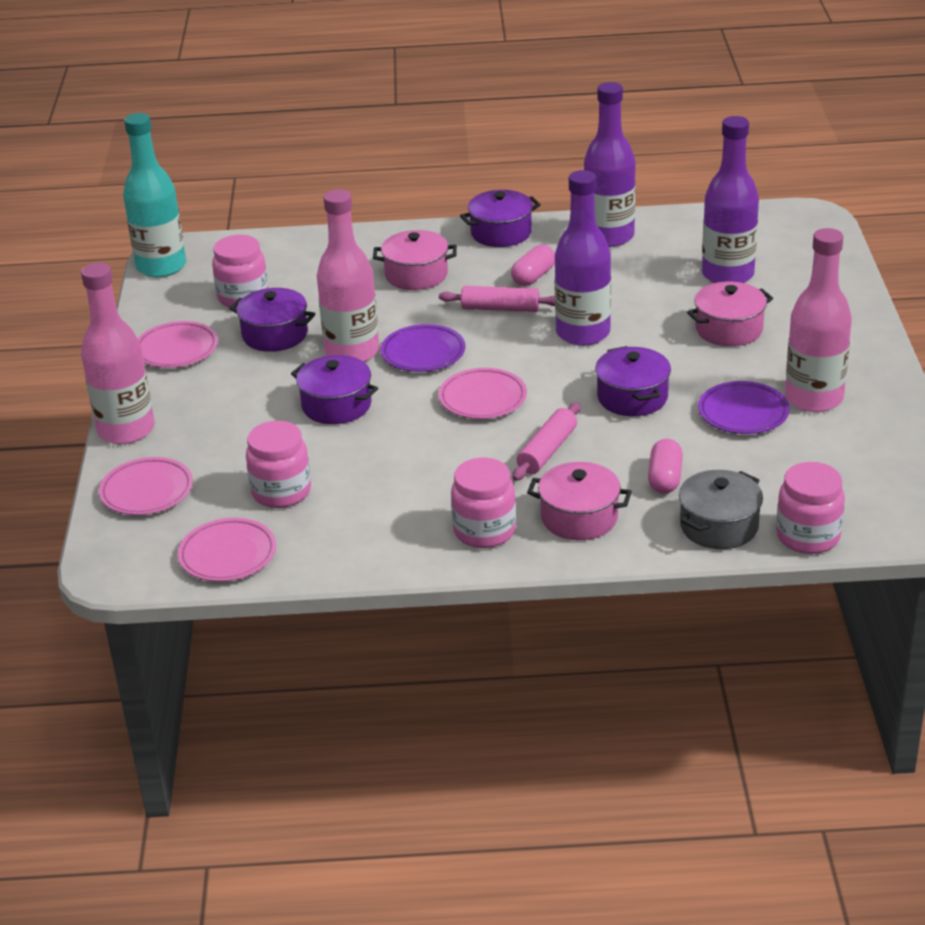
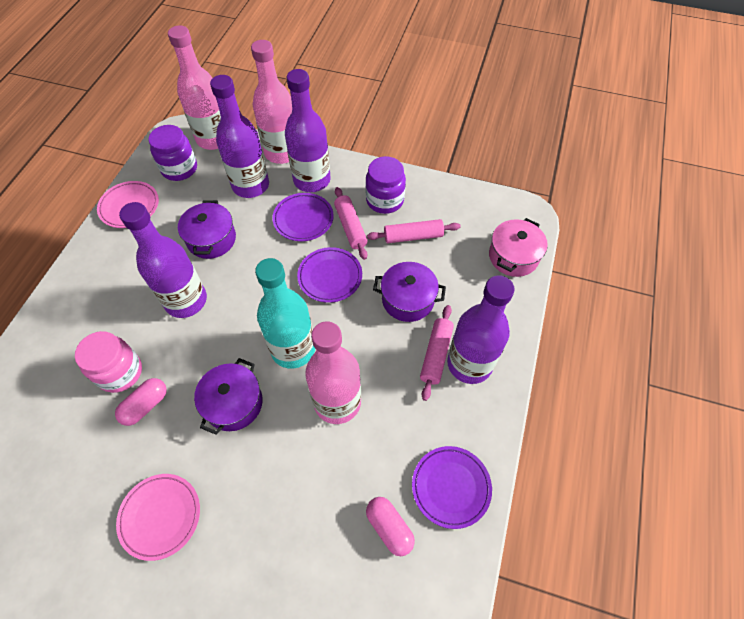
grey pot: [679,470,763,549] = 1 -> none = 0
pink jar: [212,235,268,309] [246,421,311,508] [451,458,516,548] [776,462,845,554] = 4 -> [75,331,142,393] = 1
pink plate: [99,457,193,515] [138,321,218,368] [178,518,276,582] [439,368,527,419] = 4 -> [97,181,159,228] [116,474,200,561] = 2
pink pot: [373,230,457,290] [527,462,632,540] [687,281,773,346] = 3 -> [489,218,548,277] = 1
pink rolling pin: [439,286,555,312] [513,402,580,481] = 2 -> [334,187,367,260] [367,219,461,243] [420,305,454,401] = 3
purple bottle: [555,170,611,346] [584,82,636,247] [702,116,759,283] = 3 -> [119,202,207,318] [210,75,269,198] [285,69,331,192] [447,275,515,384] = 4
purple jar: none = 0 -> [148,125,197,181] [365,156,406,214] = 2
purple plate: [381,324,465,372] [698,381,790,434] = 2 -> [272,193,334,241] [297,247,362,303] [412,446,492,529] = 3
purple pot: [229,288,315,352] [291,355,378,424] [460,190,541,247] [595,346,671,416] = 4 -> [178,200,236,259] [194,358,262,435] [373,262,446,322] = 3

